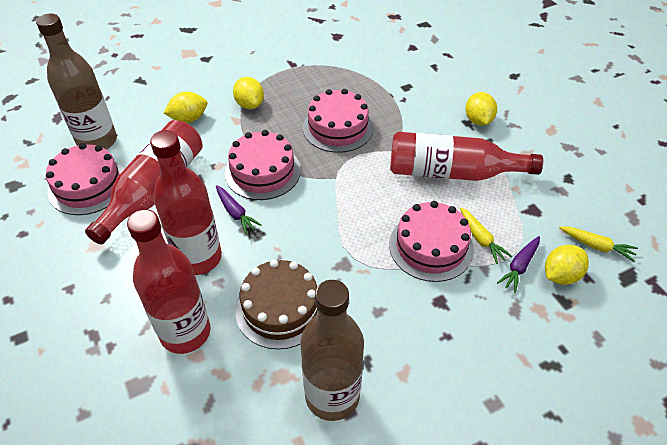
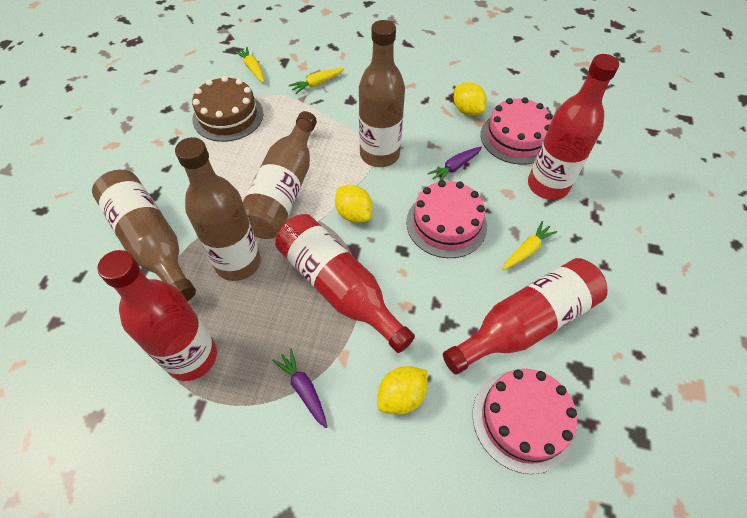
brown bottle: [36,14,117,150] [300,280,364,421] = 2 -> [92,170,196,301] [175,137,261,281] [243,111,317,239] [359,20,405,167] = 4
pink cake: [46,143,124,215] [225,130,301,200] [303,89,374,153] [389,201,474,282] = 4 -> [406,180,487,258] [473,369,577,474] [481,97,553,165] = 3
yellow carrot: [460,207,513,264] [559,226,638,262] = 2 -> [234,47,264,83] [289,68,344,94] [503,221,557,270] = 3
yellow lemon: [164,92,207,123] [233,77,264,109] [466,92,497,126] [545,245,589,285] = 4 -> [335,185,372,223] [377,366,428,415] [454,82,487,116] = 3

